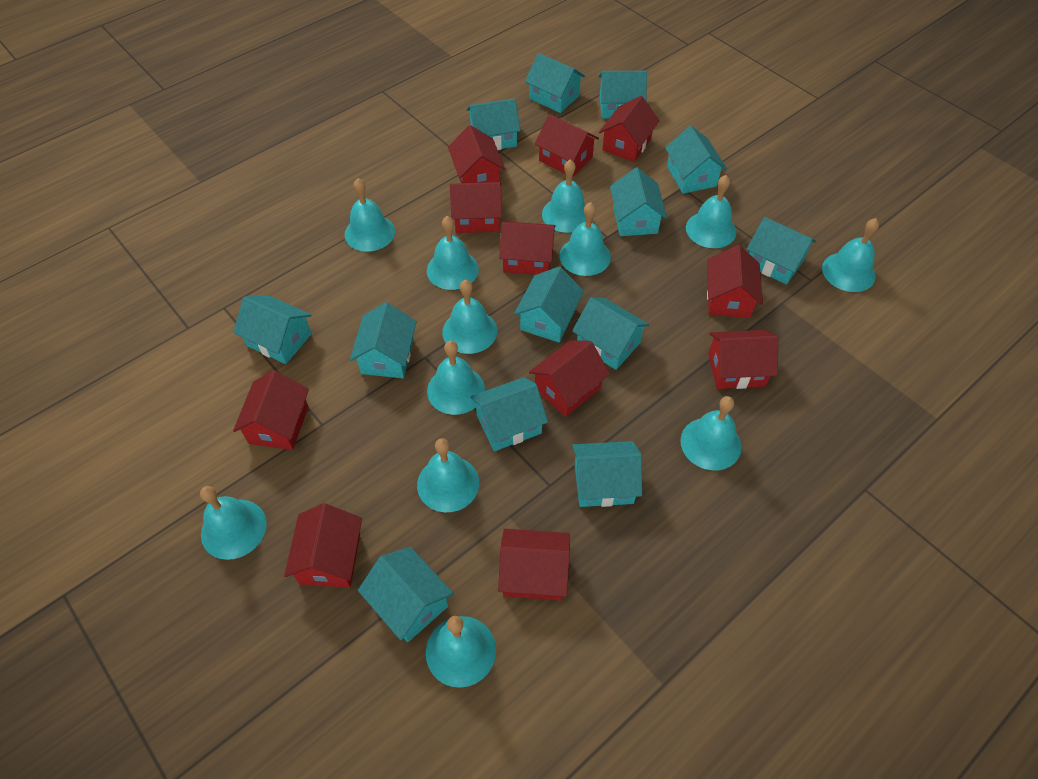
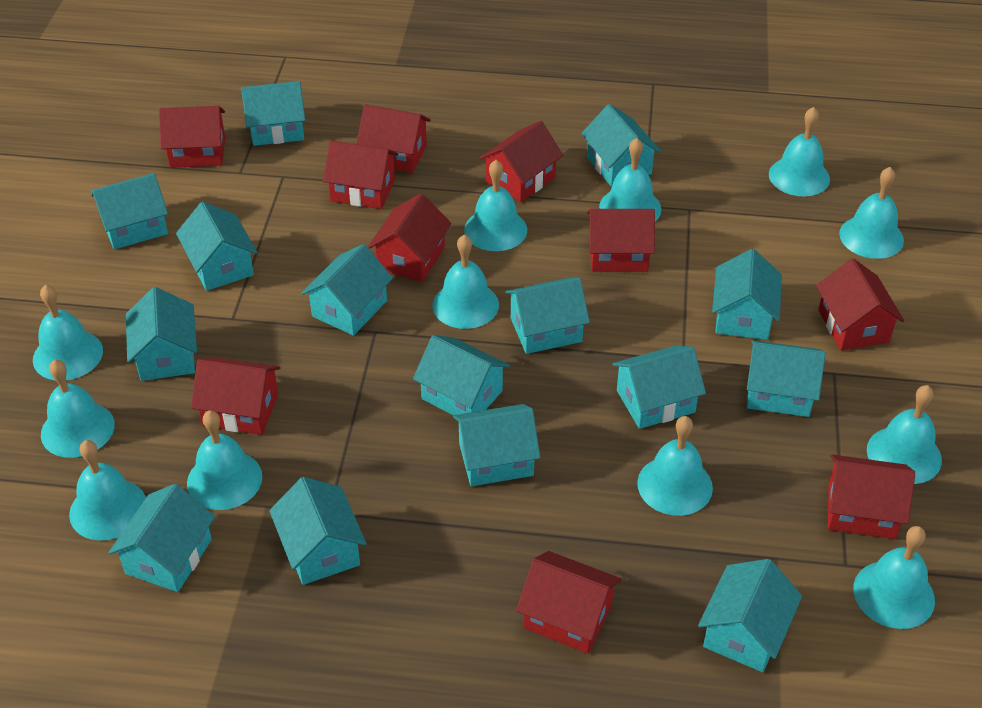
red house: [233,370,309,450] [284,503,362,588] [448,125,505,183] [450,182,502,233] [498,529,570,601] [499,221,556,275] [529,340,610,417] [535,114,599,177] [599,96,660,162] [707,245,763,318] [708,330,778,389] = 11 -> [159,106,225,168] [191,357,281,435] [323,140,398,209] [356,104,431,173] [368,193,451,282] [479,121,563,202] [516,551,621,654] [587,209,655,272] [816,258,904,351] [828,455,915,539] = 10
turquoise house: [233,295,312,364] [350,302,417,378] [358,547,454,642] [466,98,521,150] [470,377,548,451] [514,267,584,343] [525,53,585,113] [572,298,649,370] [572,441,642,507] [598,71,647,118] [610,167,667,236] [665,126,727,194] [747,217,816,285] = 13 -> [91,173,168,249] [108,484,215,592] [126,287,197,381] [176,202,257,291] [241,81,305,146] [269,477,367,585] [301,244,393,336] [413,335,510,416] [453,404,540,486] [505,277,590,354] [581,104,661,187] [613,346,706,429] [698,559,802,672] [712,249,782,340] [747,340,826,417] = 15

